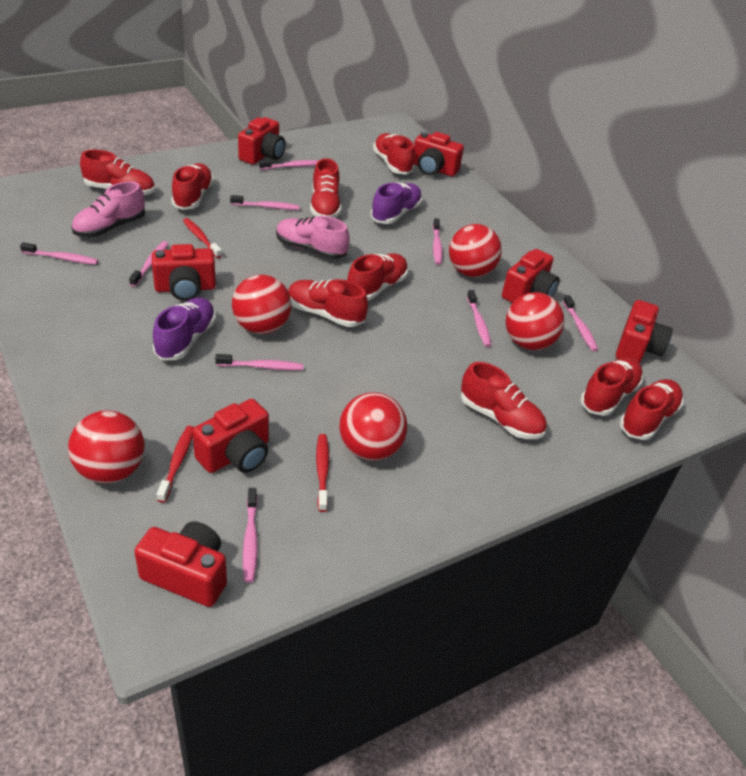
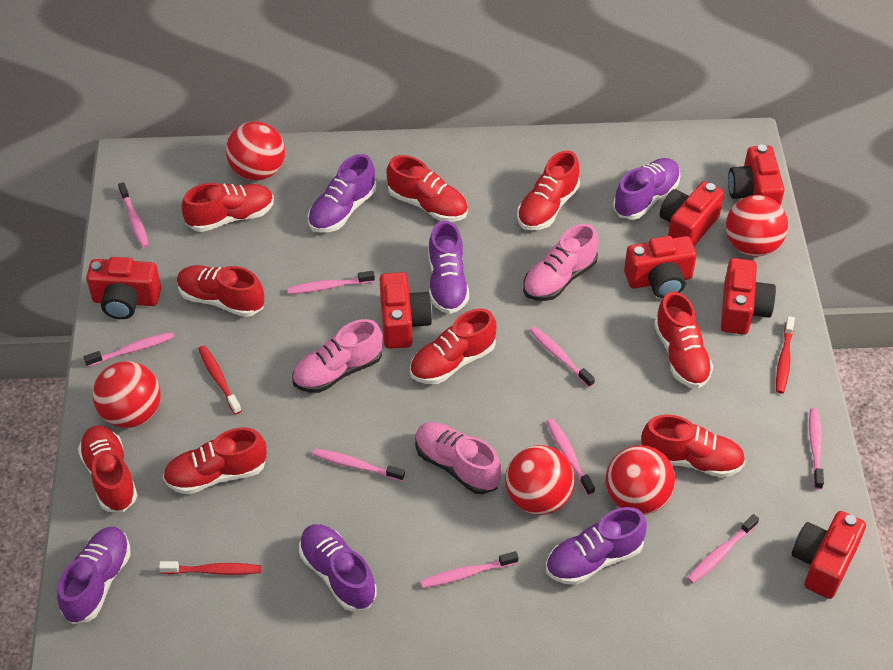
pink shoe: [71,181,145,237] [276,216,350,259] = 2 -> [292,319,383,393] [415,422,501,494] [523,224,599,301] = 3
purple shoe: [153,297,216,361] [371,182,422,224] = 2 -> [57,527,131,624] [299,524,377,612] [308,154,376,233] [428,220,469,314] [546,507,647,585] [613,158,681,220] = 6

